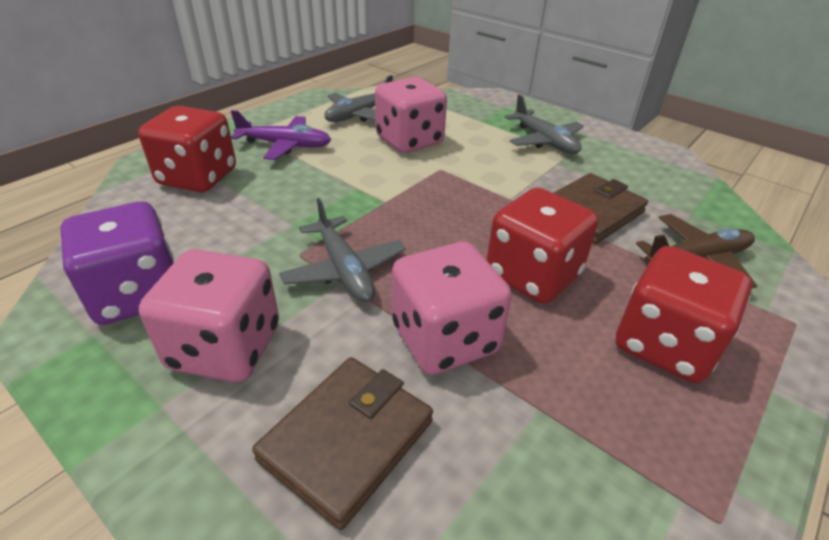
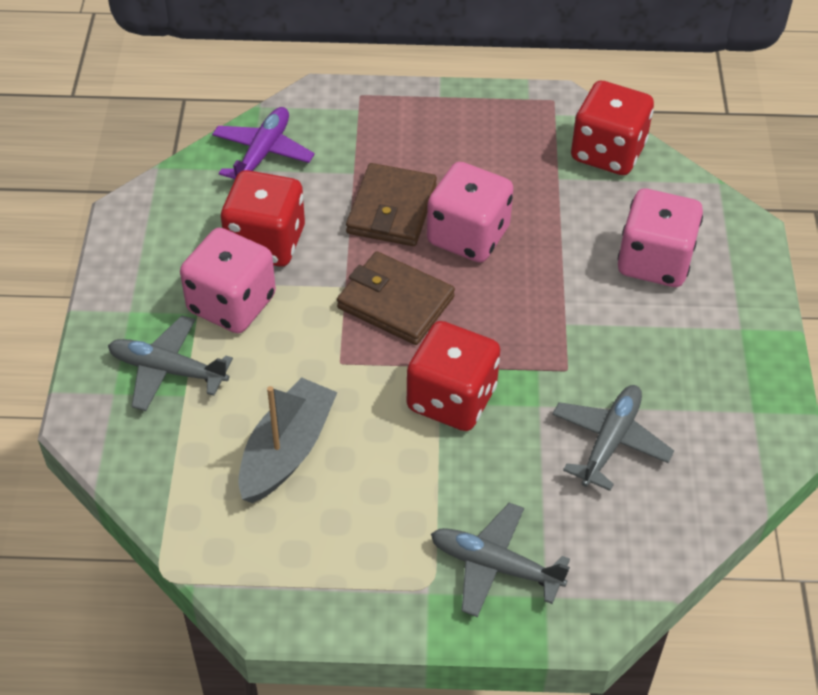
brown plane: [636,214,757,289] = 1 -> none = 0
grey boat: none = 0 -> [238,377,338,503] = 1
purple dice: [60,202,174,325] = 1 -> none = 0

